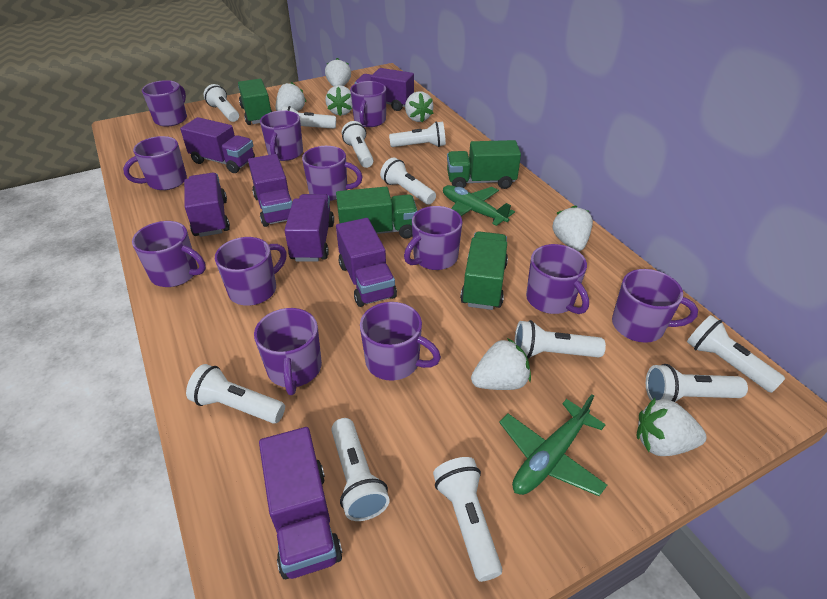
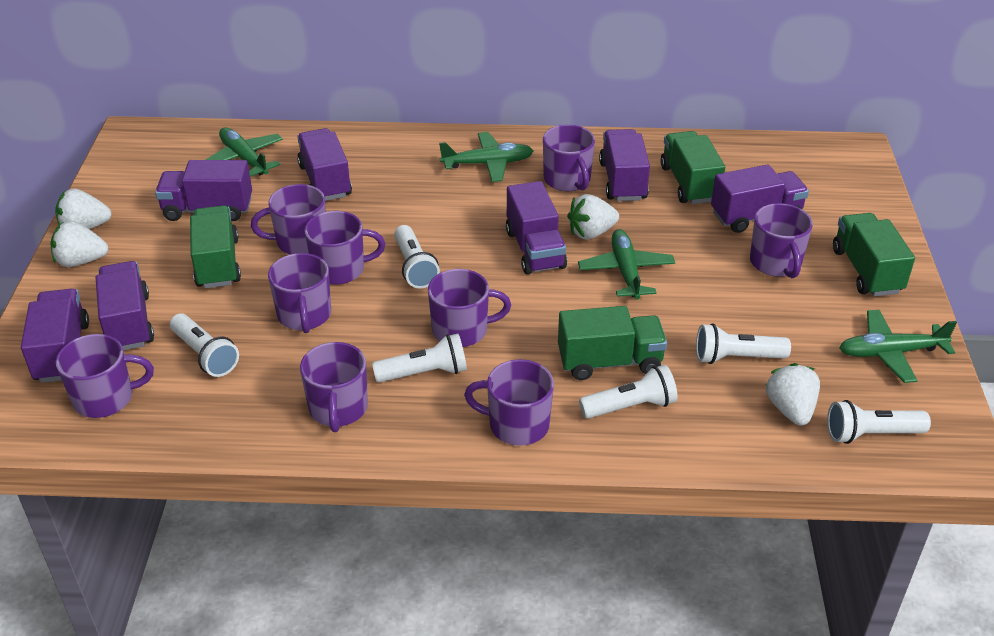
green plane: [443,185,515,226] [499,394,607,496] = 2 -> [206,127,283,177] [439,132,533,182] [578,229,675,300] [839,310,957,383] = 4
purple mug: [123,136,187,190] [132,221,206,287] [142,80,187,126] [215,237,287,306] [254,308,322,395] [260,110,303,161] [302,146,363,201] [350,81,386,127] [360,302,441,381] [404,206,462,270] [526,244,589,314] [612,269,698,343] = 12 -> [56,334,154,418] [251,184,326,255] [268,253,331,333] [300,342,368,432] [304,211,385,285] [428,269,511,347] [464,359,554,446] [543,125,595,191] [750,203,813,278] = 9
white flashlight: [186,364,285,423] [203,84,239,122] [282,106,336,129] [331,418,390,521] [342,121,374,168] [380,157,436,205] [389,121,446,147] [433,457,502,582] [514,320,606,359] [646,364,748,402] [687,315,785,393] = 11 -> [170,313,239,377] [372,334,467,383] [394,225,440,289] [579,365,678,419] [696,323,791,364] [827,400,931,444] = 6
white strawberry: [276,82,306,111] [325,58,351,87] [325,85,352,116] [405,91,434,122] [471,338,531,390] [552,205,593,251] [637,398,707,456] = 7 -> [50,221,109,267] [55,188,112,229] [567,194,619,240] [766,363,820,426] = 4

